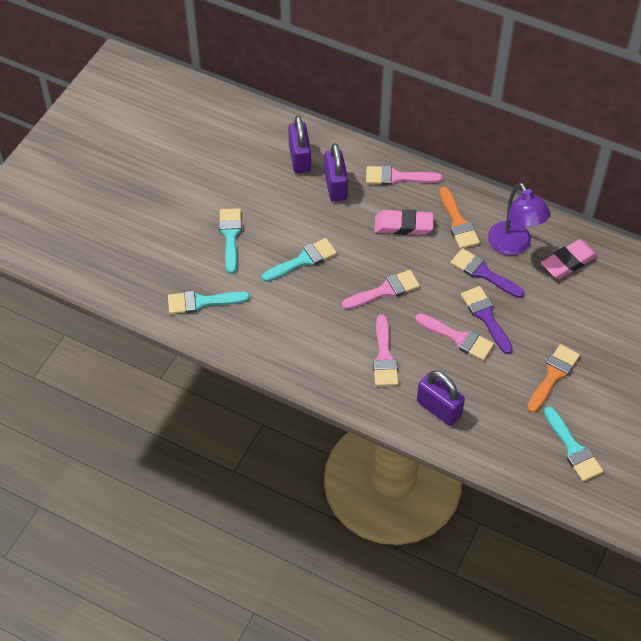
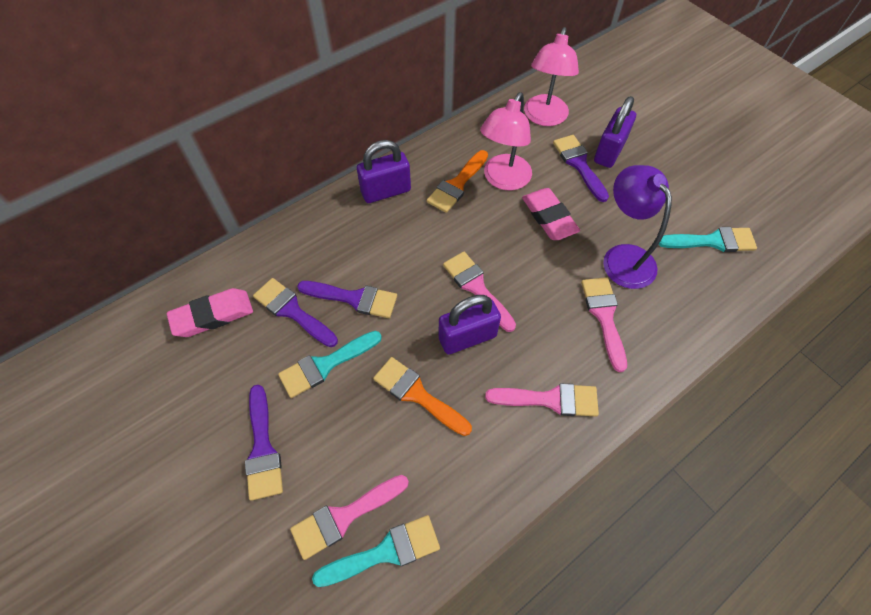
pink lamp: none = 0 -> [480,93,532,191] [524,27,579,126] = 2
purple brush: [450,248,524,298] [461,286,513,354] = 2 -> [245,385,283,501] [253,278,338,347] [297,281,397,318] [553,135,609,202] = 4
turquoise brush: [168,291,250,314] [219,208,242,274] [262,238,337,282] [544,406,603,481] = 4 -> [278,331,382,398] [312,515,440,587] [658,227,757,252] = 3

